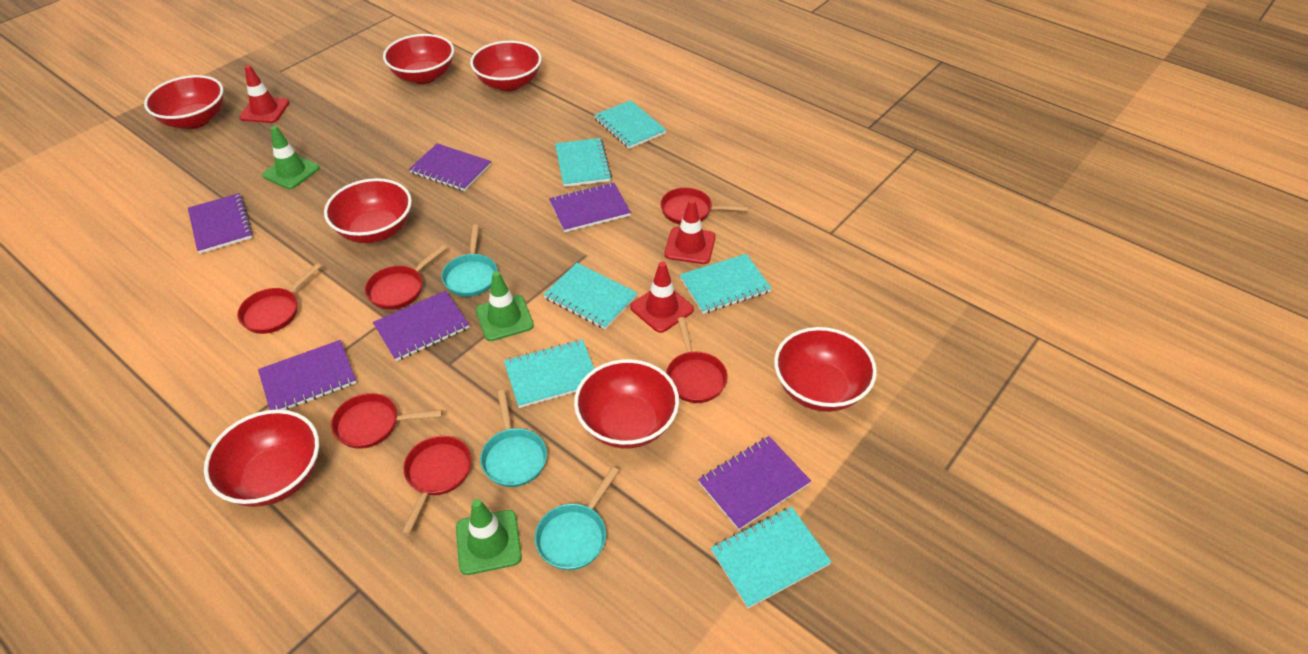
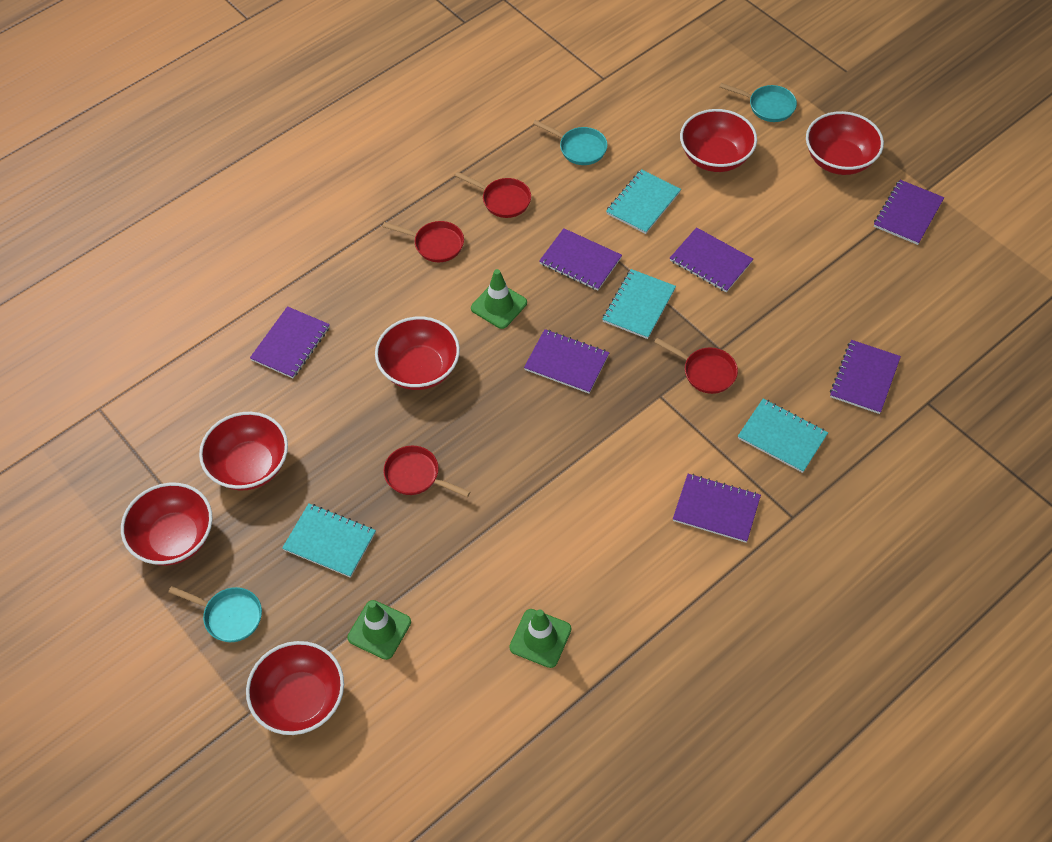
purple notebook: [188,193,253,254] [258,340,357,410] [373,291,469,361] [409,143,491,191] [549,183,631,232] [698,436,811,530] = 6 -> [250,306,330,378] [524,329,609,393] [539,228,622,291] [670,227,753,292] [673,474,761,543] [830,340,901,414] [874,180,944,245] = 7
red bowl: [144,75,224,129] [204,409,319,507] [324,178,412,243] [383,34,454,84] [470,41,542,91] [574,359,679,448] [774,327,877,412] = 7 -> [121,483,213,565] [199,412,288,490] [246,641,344,735] [375,317,460,390] [680,109,757,172] [806,111,884,175] = 6
red pan: [237,263,321,334] [331,393,442,449] [365,245,447,310] [401,436,472,535] [660,188,749,224] [666,317,728,403] = 6 -> [382,221,464,262] [383,446,470,497] [455,172,531,218] [654,338,738,394] = 4
red traffic cone: [239,65,290,123] [630,261,694,333] [664,199,716,264] = 3 -> none = 0
turquoise notebook: [504,339,594,408] [543,263,638,329] [555,138,612,187] [594,100,666,149] [680,254,772,314] [711,507,832,608] = 6 -> [282,503,376,578] [602,269,676,339] [606,169,681,234] [738,399,828,473] = 4

